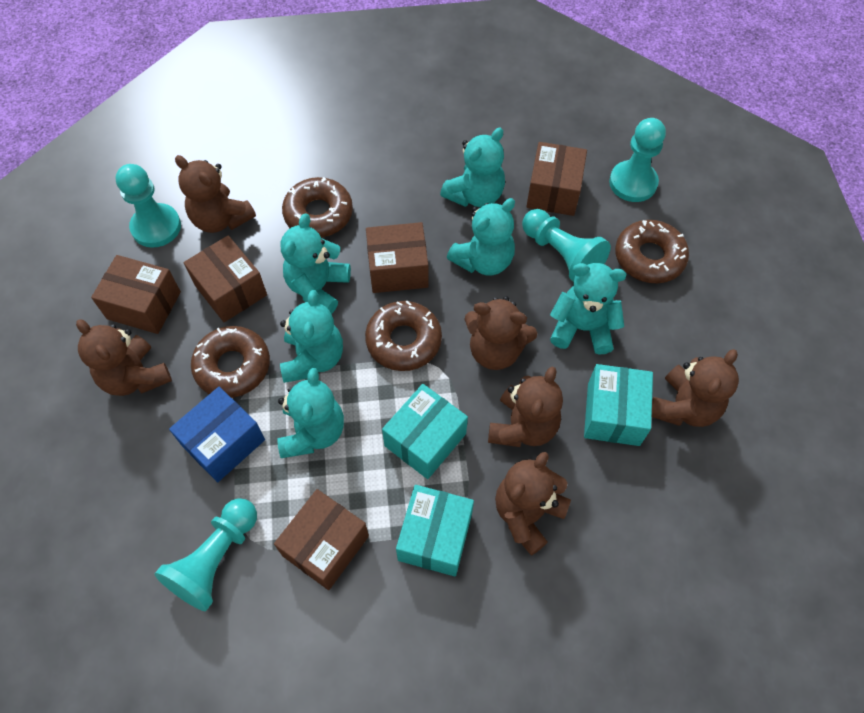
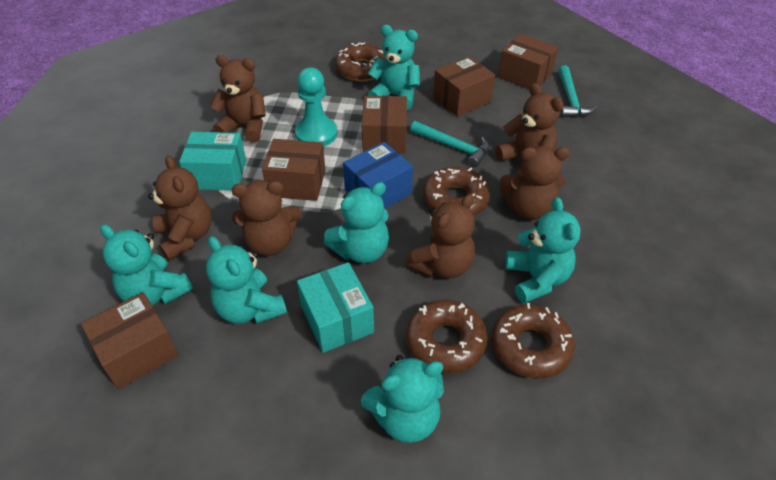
turquoise box: [382,384,468,479] [396,485,474,577] [584,364,653,446] = 3 -> [179,132,247,191] [297,262,374,353] = 2
turquoise hammer: none = 0 -> [410,121,489,168] [558,66,598,118] = 2
turquoise pawn: [115,164,181,248] [155,498,257,611] [522,209,611,282] [609,118,666,202] = 4 -> [295,67,337,147] = 1

